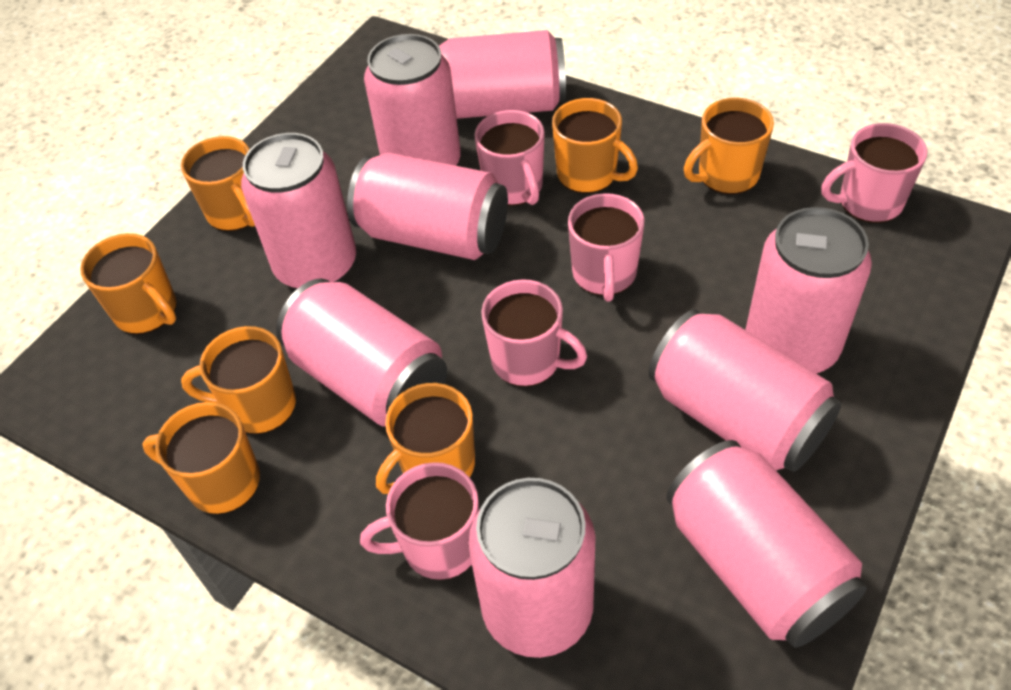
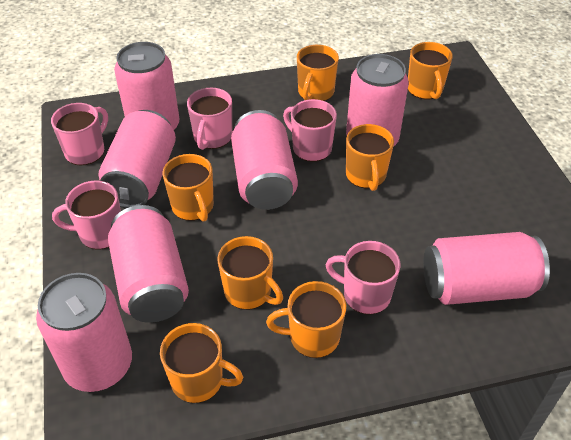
pink can: [241,133,356,289] [276,278,447,427] [347,153,508,260] [364,34,461,166] [439,30,566,119] [468,478,596,658] [648,309,841,472] [666,440,867,648] [745,207,872,374] = 9 -> [36,273,132,392] [99,110,176,208] [108,205,189,323] [114,42,180,130] [231,110,298,210] [346,54,409,147] [423,232,550,305] = 7

